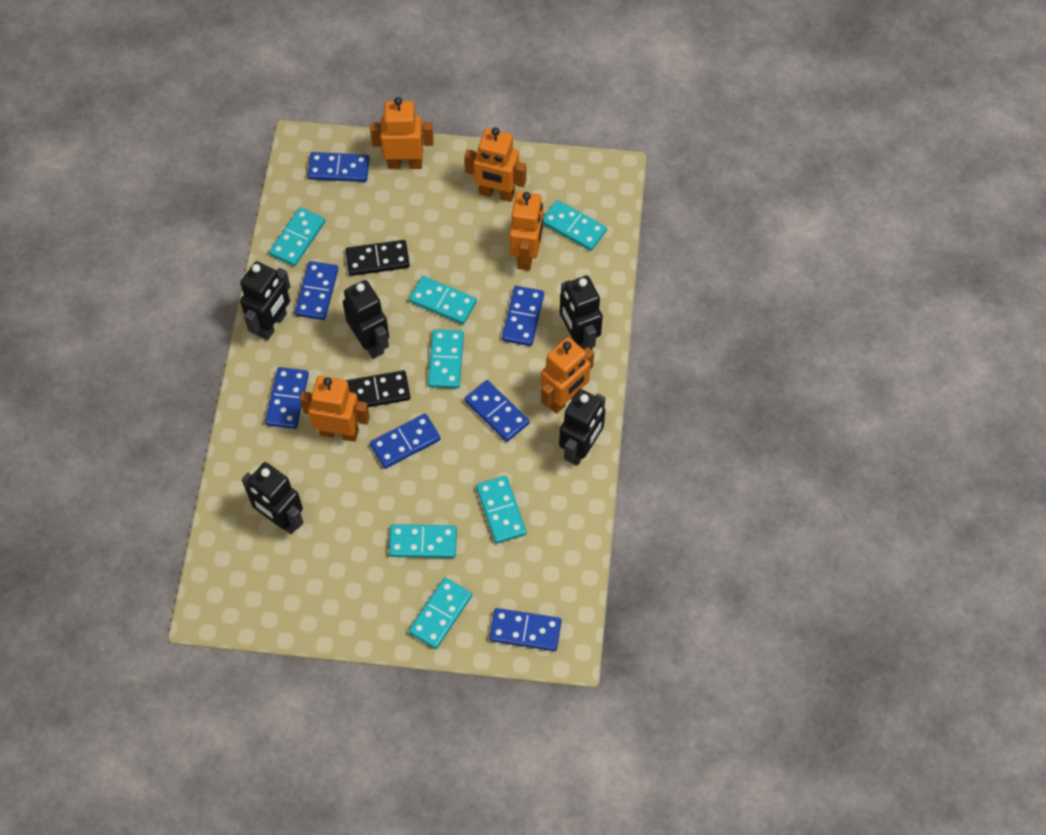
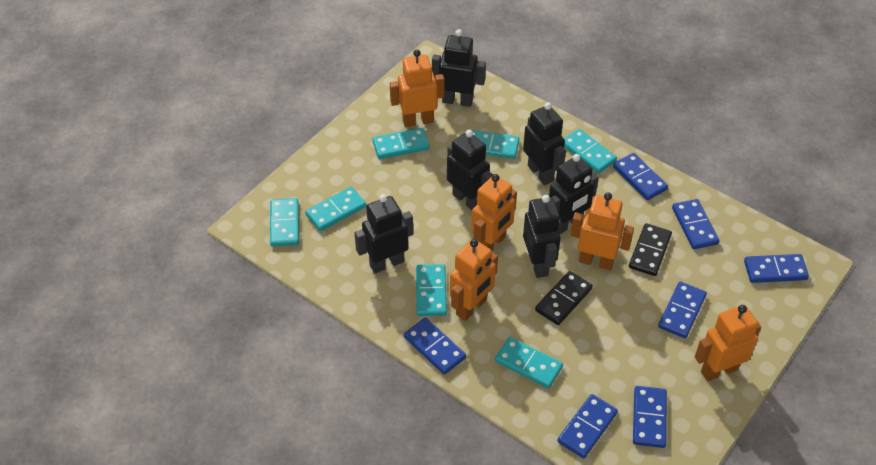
black robot: [240,261,290,340] [242,462,303,534] [343,280,389,359] [559,389,606,466] [560,275,603,350] = 5 -> [354,194,413,273] [432,29,486,107] [447,130,493,210] [523,102,566,185] [523,195,561,278] [549,154,599,234] = 6

